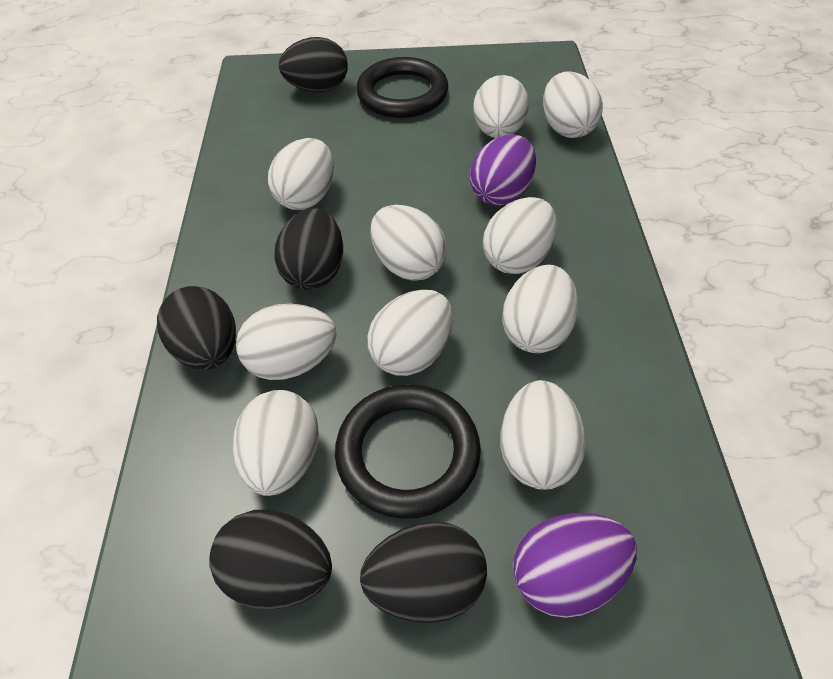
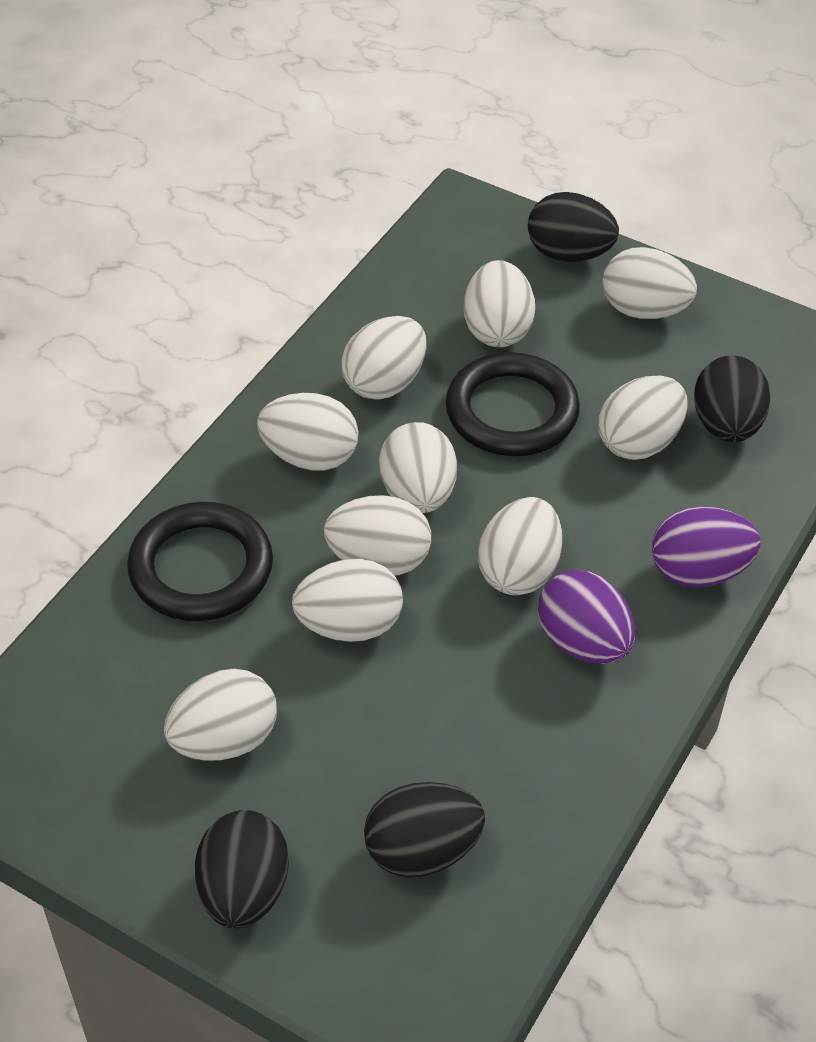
black egg: [157,286,236,370] [209,509,332,609] [274,208,343,290] [279,37,348,92] [360,522,487,623] = 5 -> [195,810,289,929] [364,782,485,877] [528,192,619,262] [694,355,771,442] = 4

